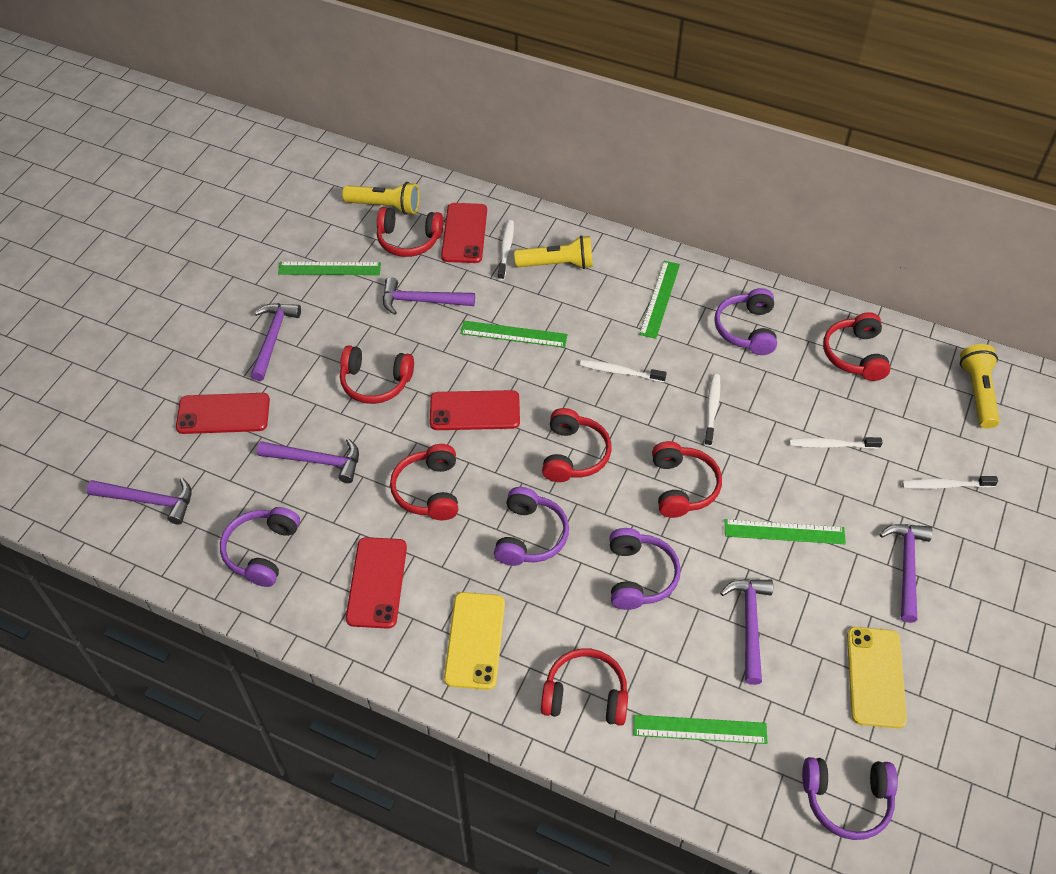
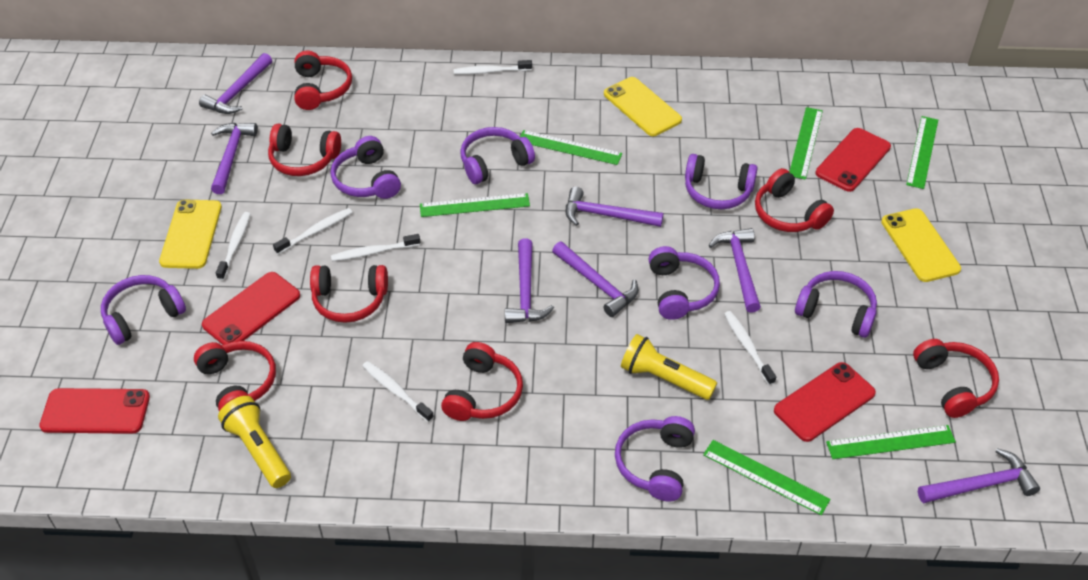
green ruler: [278,262,381,275] [460,321,567,348] [634,715,768,744] [639,261,680,339] [725,519,846,544] = 5 -> [420,193,530,217] [520,130,622,165] [703,440,830,515] [789,107,823,180] [826,425,956,459] [906,116,938,189] = 6
purple hammer: [87,478,192,525] [250,303,301,381] [257,439,359,483] [383,277,475,315] [720,579,773,685] [880,524,933,623] = 6 -> [199,53,272,114] [211,123,258,194] [505,238,554,323] [552,242,639,317] [565,187,663,227] [709,228,761,313] [918,448,1040,503] = 7
purple headphones: [220,507,300,587] [494,487,569,566] [609,528,681,610] [714,288,777,355] [802,757,898,840] = 5 -> [101,275,186,345] [331,136,401,199] [460,127,535,184] [615,416,695,501] [648,246,720,320] [685,154,758,209] [795,271,877,338] = 7
white toothbrush: [498,220,514,280] [580,360,667,382] [704,374,720,446] [789,437,883,449] [902,476,998,489] = 5 -> [216,212,251,280] [273,208,352,254] [331,234,420,261] [363,361,434,422] [454,60,532,74] [724,311,776,385] = 6
yellow flashlight: [342,182,419,215] [514,235,593,269] [960,344,1000,428] = 3 -> [218,396,291,488] [621,334,717,400] = 2
yellow phone: [444,592,505,690] [847,627,907,729] = 2 -> [159,200,222,269] [604,77,682,136] [881,208,961,282] = 3

